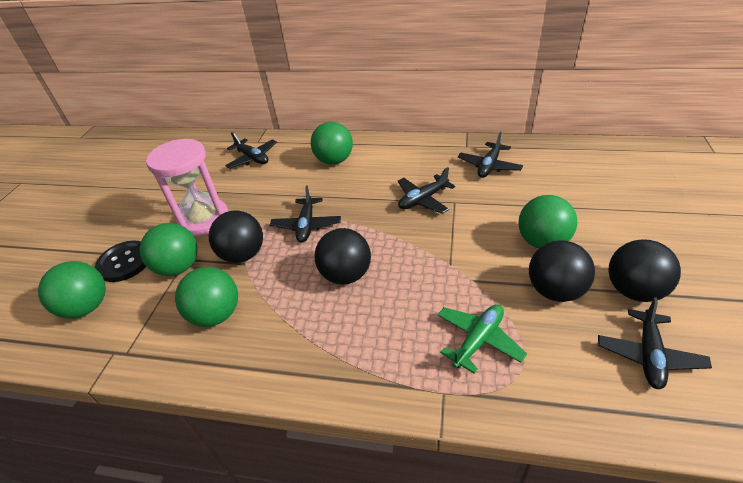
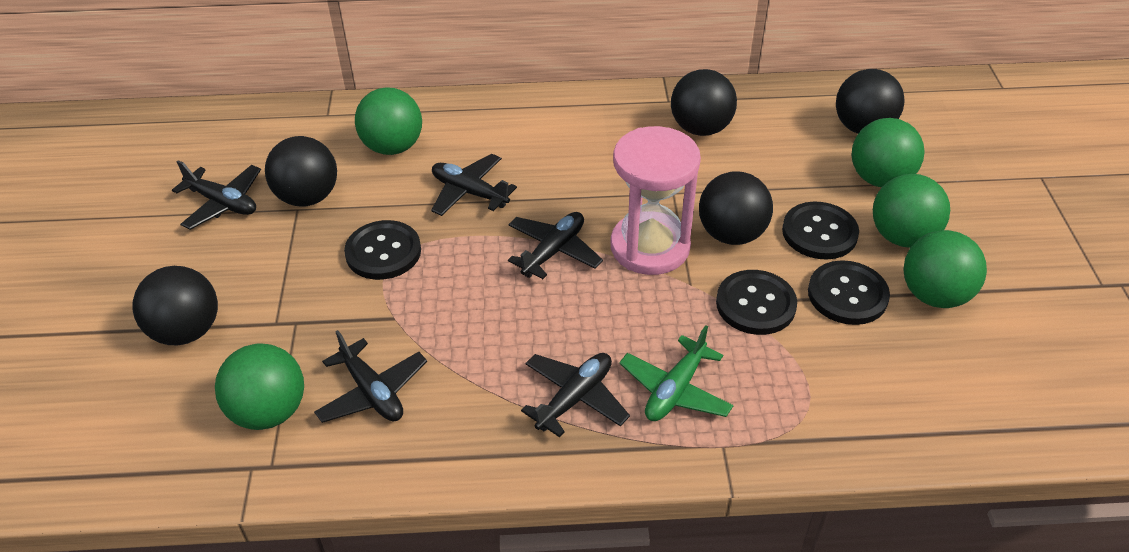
black ball: [209,211,263,263] [315,228,371,285] [529,240,595,302] [608,239,681,302] = 4 -> [132,266,218,346] [265,136,337,206] [671,69,737,136] [699,171,773,245] [836,69,905,134] = 5
black button: [95,240,146,282] = 1 -> [344,220,421,280] [716,270,797,335] [782,202,859,259] [808,260,890,325] = 4

